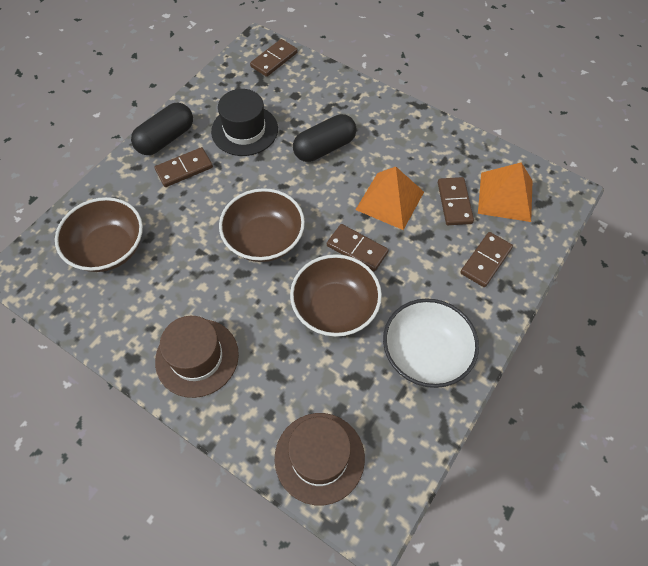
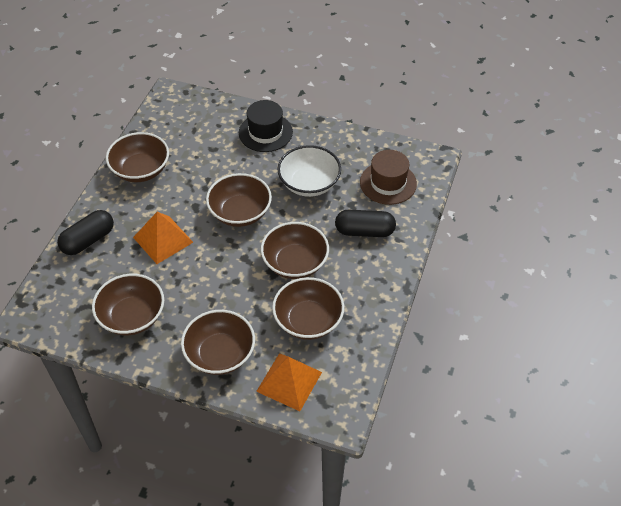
brown bowl: [55,197,143,272] [219,188,305,262] [290,254,382,337] = 3 -> [92,274,164,335] [106,132,169,182] [181,310,255,375] [206,173,272,227] [261,222,329,279] [272,277,344,340] = 6
brown domino: [155,147,213,187] [250,39,298,77] [327,224,389,272] [438,177,474,225] [460,232,513,287] = 5 -> none = 0
brown hat: [155,316,239,398] [275,413,365,505] = 2 -> [360,150,417,205] = 1

